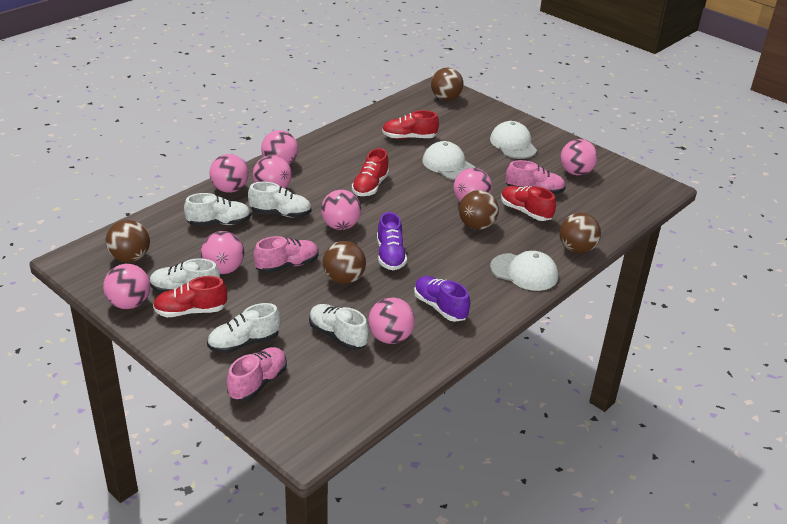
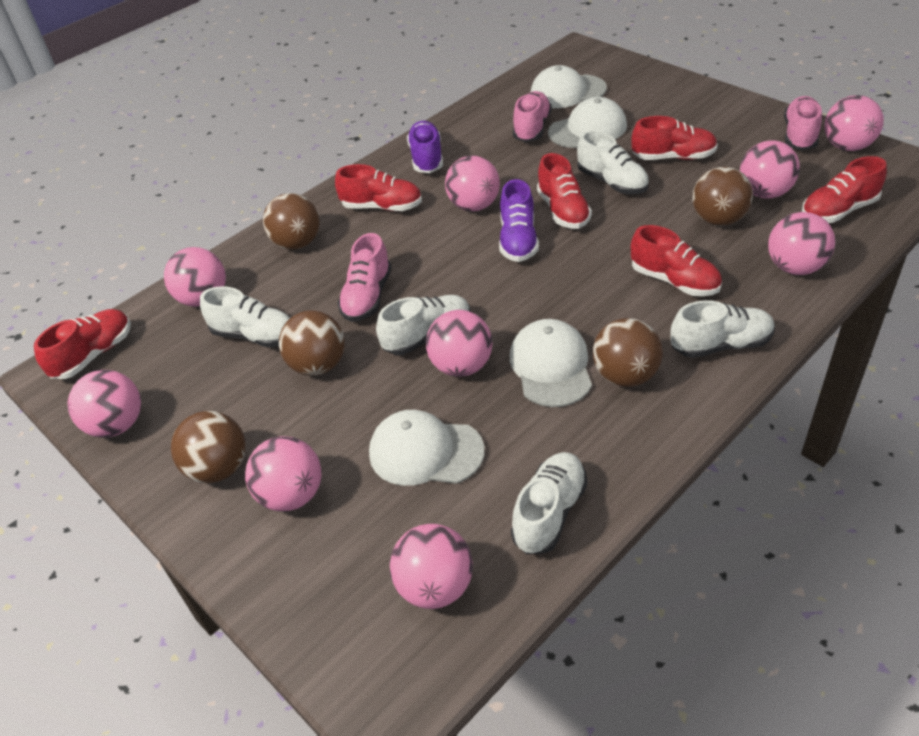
red shoe: [153,276,227,317] [352,148,389,196] [382,110,439,139] [501,186,556,221] = 4 -> [34,309,131,379] [335,164,422,211] [537,153,592,229] [631,116,718,160] [631,225,722,296] [802,156,887,223] = 6
white cap: [422,141,475,180] [490,121,537,159] [490,251,558,291] = 3 -> [369,410,485,486] [510,319,592,407] [531,65,607,108] [548,97,627,148] = 4

